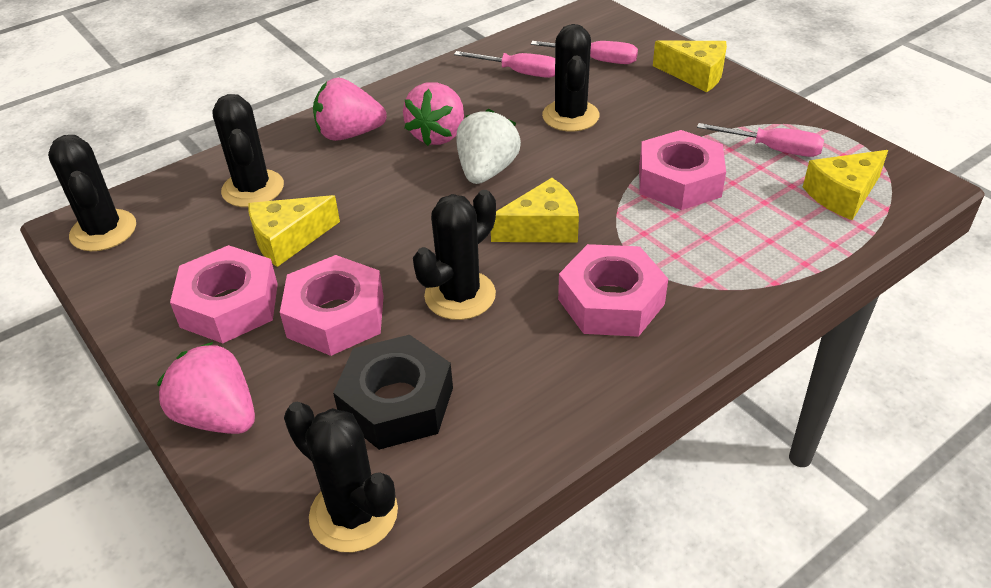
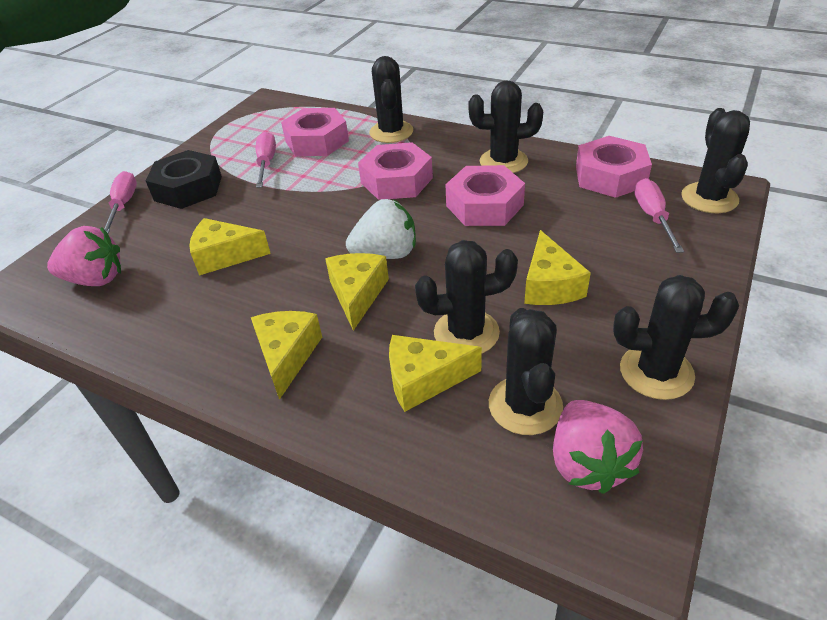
black cactus: [48,135,136,251] [212,94,284,207] [284,402,398,552] [413,190,496,320] [542,24,599,132] = 5 -> [369,56,413,143] [415,240,518,354] [468,80,543,173] [489,308,563,435] [613,275,739,400] [681,108,750,213] = 6
pink strawberry: [157,342,255,434] [313,78,387,141] [403,82,464,146] = 3 -> [47,226,121,286] [553,400,643,494] = 2
yellow cheese: [248,195,340,267] [491,178,579,243] [653,41,727,92] [803,150,888,220] = 4 -> [190,218,271,276] [251,311,322,400] [325,253,389,331] [389,335,482,412] [524,230,591,305] = 5

